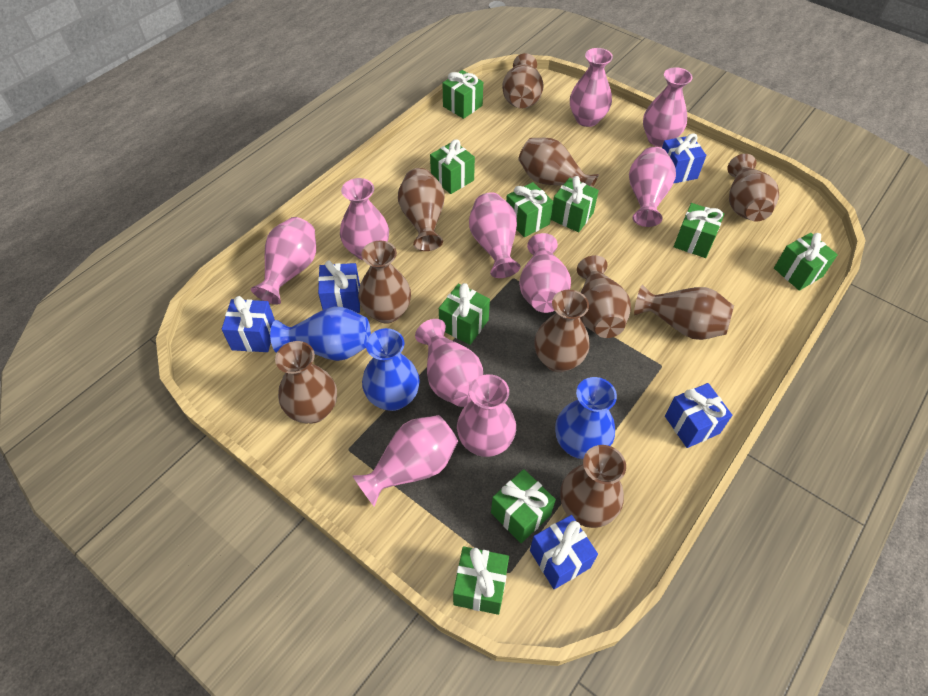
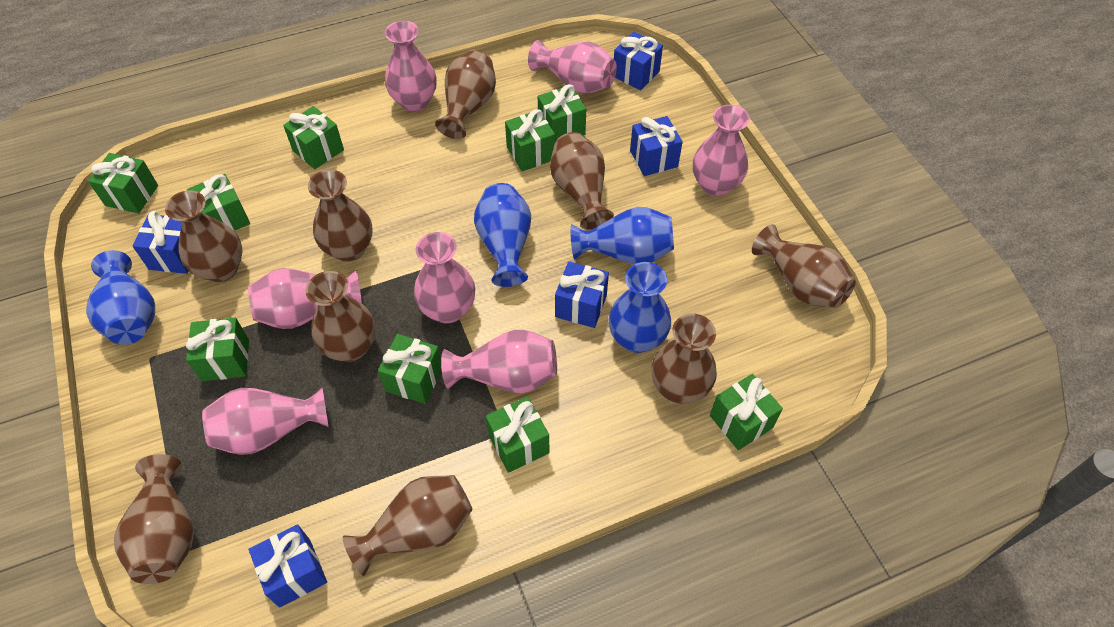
blue vase: [270,306,371,361] [362,328,420,411] [555,377,617,459] = 3 -> [86,250,155,345] [474,183,531,287] [571,207,674,264] [608,262,671,353] = 4
brown vase: [275,341,337,423] [358,240,411,324] [398,168,445,251] [502,53,544,108] [518,138,599,187] [534,290,590,372] [560,445,626,528] [577,255,631,338] [634,284,734,340] [727,154,779,221] = 10 -> [114,454,194,584] [165,190,243,282] [306,271,376,362] [308,170,373,262] [343,475,473,576] [435,50,496,139] [550,132,614,230] [651,314,717,404] [752,224,856,308] = 9
pink vase: [251,217,316,305] [340,178,389,260] [353,415,458,507] [415,319,483,407] [457,374,516,457] [469,192,521,278] [519,233,571,313] [570,48,613,127] [629,147,676,227] [643,67,693,147] = 10 -> [202,388,328,455] [248,268,362,329] [385,21,437,112] [414,232,475,324] [441,329,557,393] [528,40,617,94] [693,104,750,197] = 7

